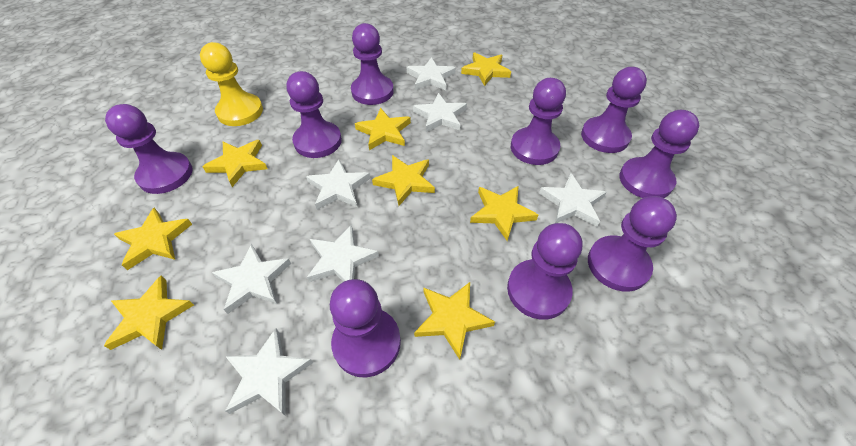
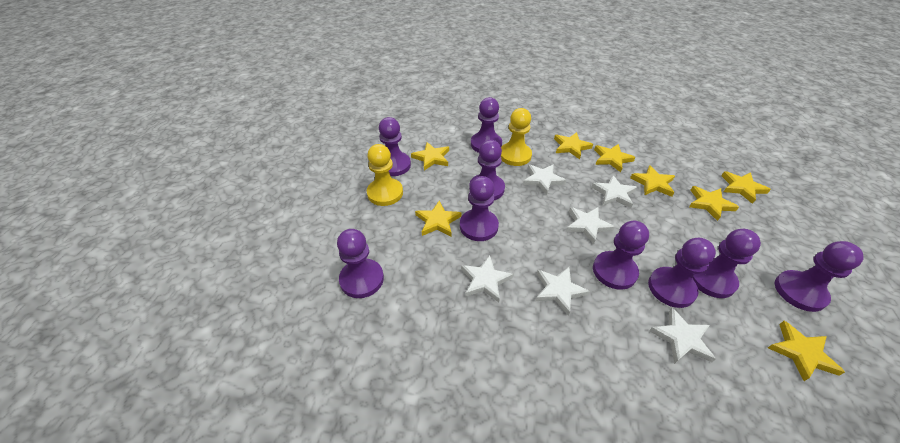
white star: [212,244,291,314] [225,328,313,415] [306,159,370,210] [307,225,379,282] [407,57,456,90] [413,93,467,132] [539,173,606,227] = 7 -> [461,255,513,302] [523,164,566,195] [535,267,590,316] [566,207,615,244] [591,175,637,208] [649,308,716,364] = 6
yellow pawn: [200,42,263,126] = 1 -> [367,144,403,206] [500,108,532,166] = 2

